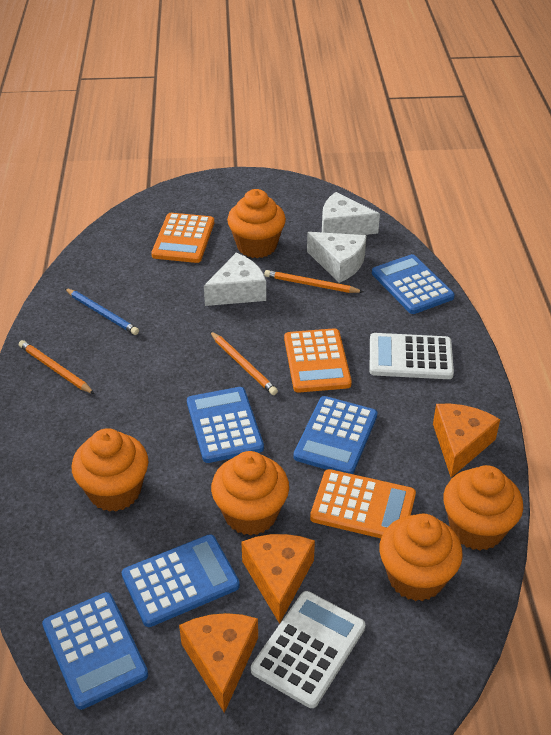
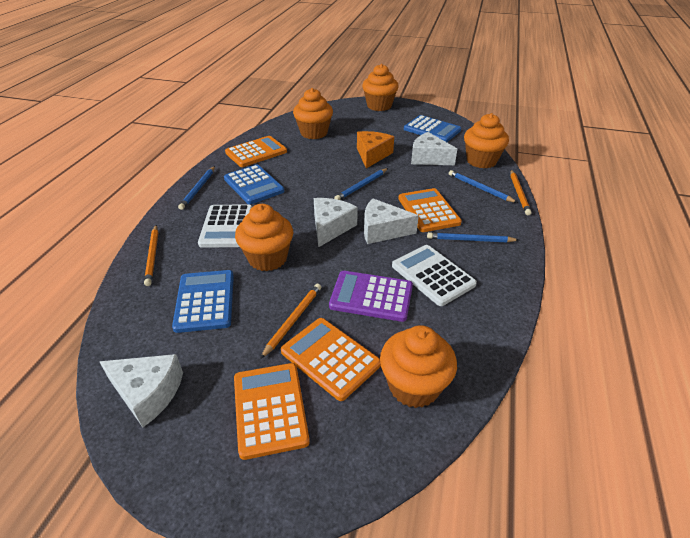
blue calculator: [42,592,148,710] [122,534,240,627] [187,387,264,463] [294,396,377,474] [372,254,455,314] = 5 -> [172,270,234,333] [224,165,284,205] [404,115,461,142] = 3
blue pencil: [65,288,139,335] = 1 -> [178,166,215,210] [334,168,388,200] [427,232,519,243] [449,170,518,203] = 4
orange calculator: [151,213,214,263] [284,328,352,393] [310,469,416,538] = 3 -> [225,136,287,167] [234,363,310,460] [281,318,381,401] [398,188,462,232] = 4
orange cheese: [179,613,258,713] [241,534,315,624] [433,404,500,478] = 3 -> [357,131,394,168] = 1
purple calculator: none = 0 -> [329,271,413,322] = 1
white cheese: [204,253,266,306] [307,232,367,283] [322,192,380,235] = 3 -> [99,354,183,427] [314,198,358,247] [364,199,419,244] [411,132,457,165] = 4

